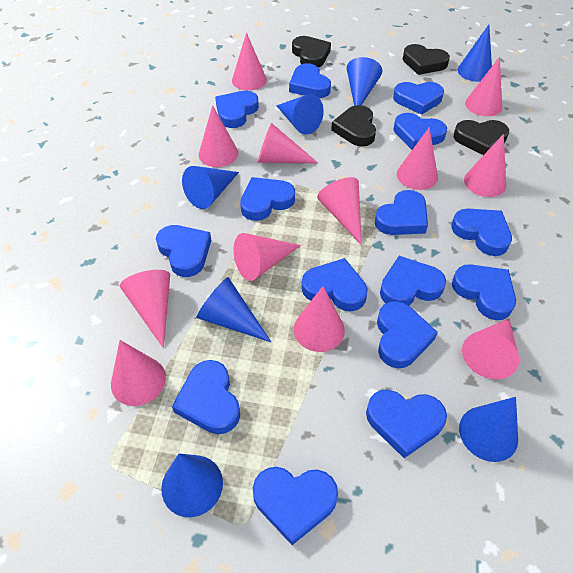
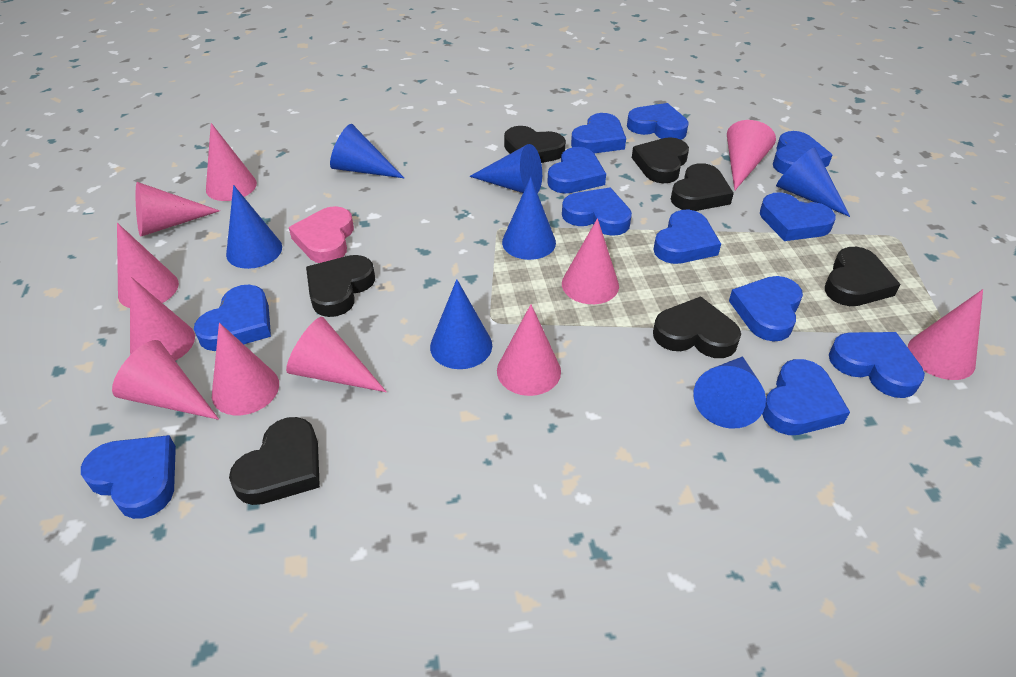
black heart: [292,36,331,68] [331,105,376,146] [403,44,450,75] [454,120,509,155] = 4 -> [229,417,320,505] [306,255,375,317] [504,126,566,163] [632,137,689,183] [653,296,741,358] [671,163,734,211] [825,247,901,306] = 7
blue heart: [156,225,211,277] [172,360,240,434] [215,91,259,128] [240,177,295,221] [253,467,338,545] [289,63,331,98] [302,258,368,311] [366,390,447,458] [375,190,428,235] [377,301,438,368] [380,256,446,306] [393,82,444,115] [394,113,447,150] [451,209,512,256] [452,264,516,320] = 15 -> [81,435,176,519] [194,285,271,351] [547,147,606,194] [562,188,632,236] [571,113,626,153] [627,103,689,140] [653,210,721,264] [729,276,803,341] [760,192,836,241] [762,359,850,435] [773,131,832,174] [829,332,925,398] = 12
pink cone: [111,340,166,406] [120,270,170,348] [199,105,238,167] [232,32,267,91] [234,233,301,281] [258,123,318,163] [294,286,345,352] [317,177,362,245] [397,127,438,190] [462,318,519,379] [464,134,506,197] [465,57,502,116] = 12 -> [112,340,219,420] [117,223,179,308] [130,276,195,361] [136,182,220,237] [206,123,257,201] [212,323,279,415] [286,317,387,392] [497,304,561,396] [562,218,619,304] [727,120,776,191] [908,289,983,380] = 11
pink heart: none = 0 -> [289,206,354,263] = 1

